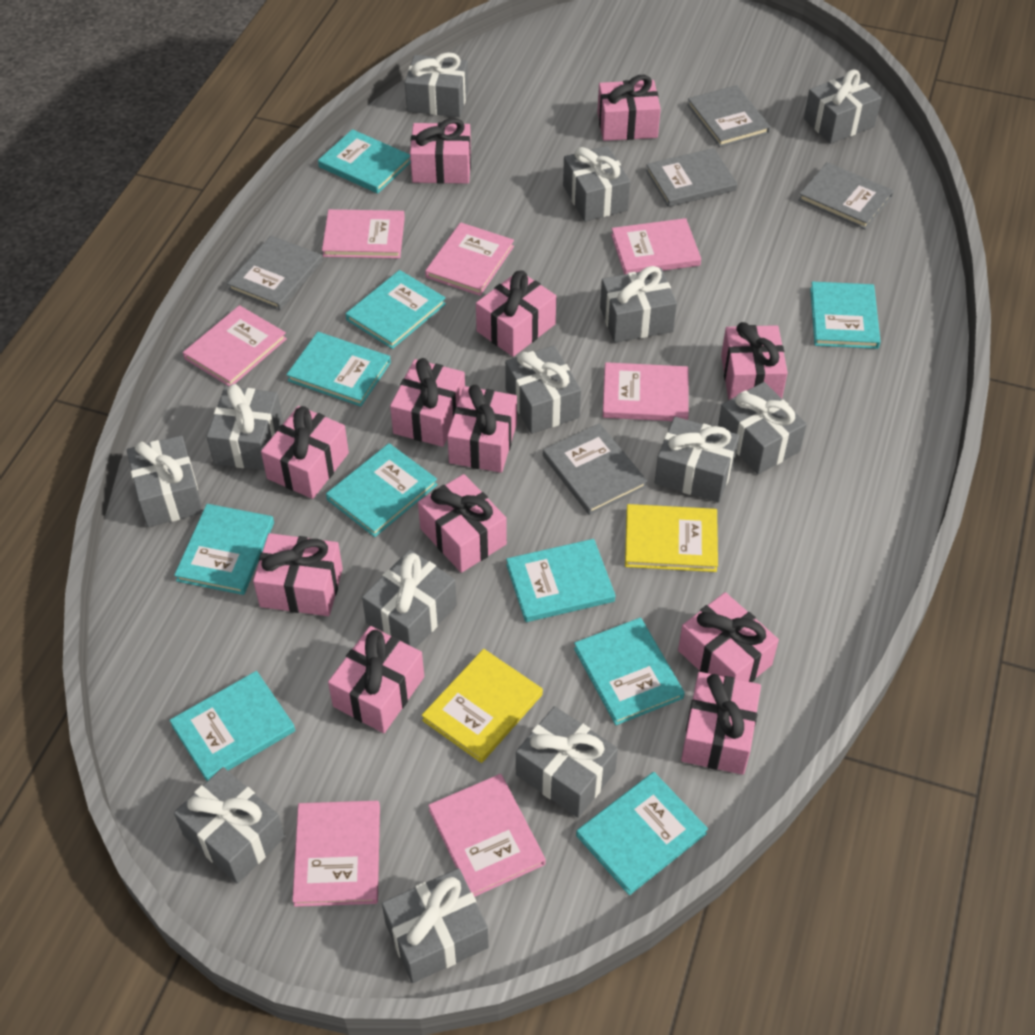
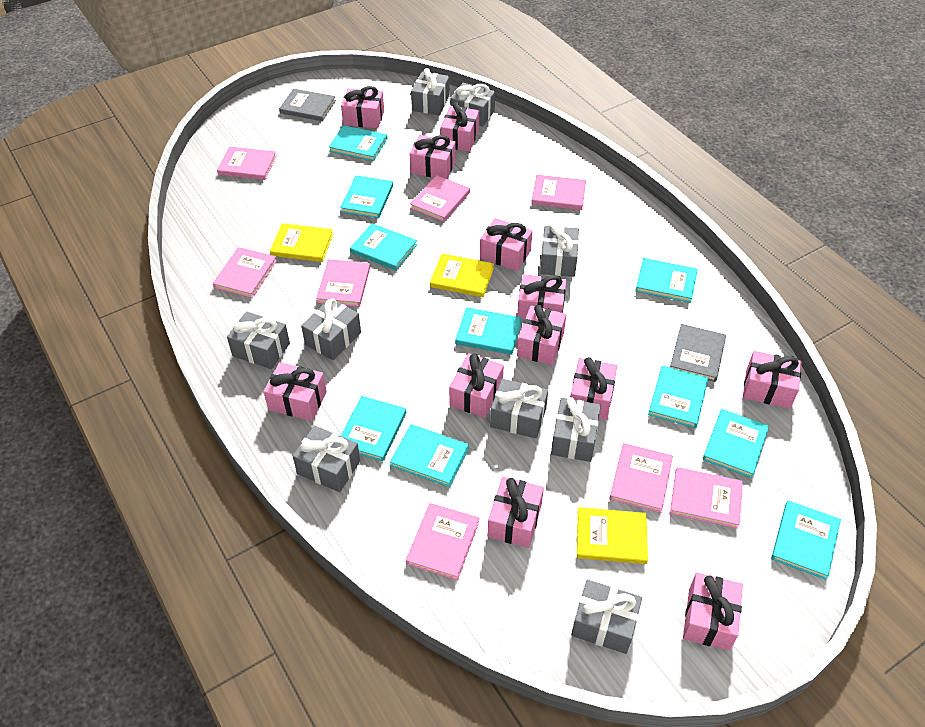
grey book: [227,235,323,310] [543,423,647,515] [646,148,738,207] [687,85,770,147] [798,162,894,230] = 5 -> [279,89,336,121] [670,324,726,382] = 2
grey gift: [127,435,203,527] [174,767,285,884] [206,384,283,470] [362,550,457,648] [382,868,489,983] [405,52,469,117] [505,346,581,434] [516,706,618,818] [563,146,630,222] [600,266,677,343] [655,417,739,503] [718,382,807,474] [804,69,881,144] = 13 -> [227,311,290,369] [293,425,360,492] [301,298,361,360] [411,68,450,115] [450,82,495,127] [490,379,548,439] [540,223,579,277] [551,397,601,462] [571,579,642,654] = 9
pink book: [183,305,287,386] [292,801,380,907] [322,209,405,259] [425,222,514,296] [428,774,546,897] [603,362,689,421] [611,218,701,274] = 7 -> [213,247,277,298] [217,146,277,180] [316,259,370,307] [406,503,479,580] [410,175,470,222] [531,175,586,210] [610,443,673,513] [670,467,743,529] = 8
yellow book: [422,649,543,763] [625,504,718,572] = 2 -> [270,223,333,262] [430,254,494,297] [577,507,648,564] = 3

